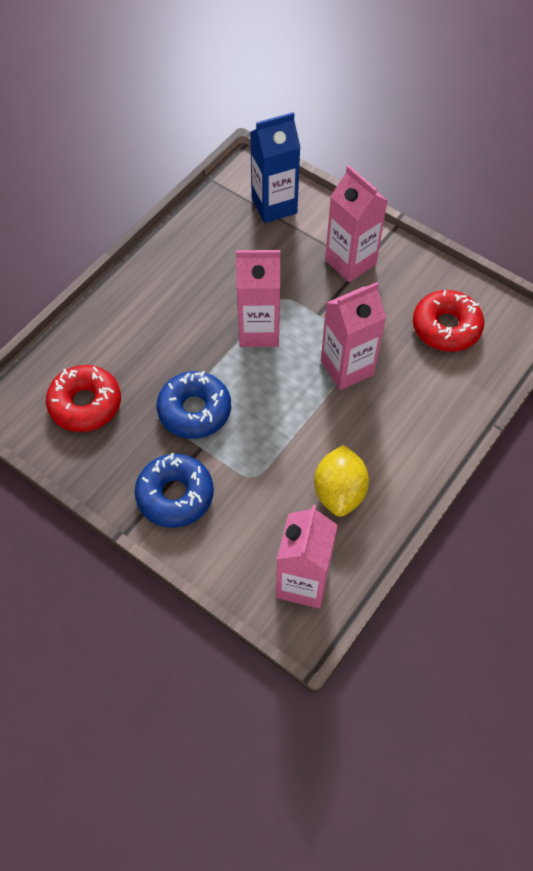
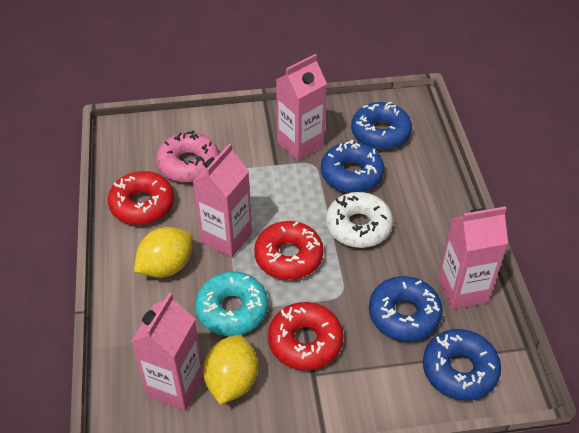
blue carton: [250,112,301,223] = 1 -> none = 0
blue donut: [135,453,214,528] [157,371,231,439] = 2 -> [321,140,384,193] [351,102,412,149] [369,276,443,341] [423,329,501,400] = 4
pink donut: none = 0 -> [156,130,219,182] = 1
red donut: [46,365,121,432] [413,290,484,352] = 2 -> [108,171,174,225] [254,221,324,280] [268,302,343,370] = 3
turquoise donut: none = 0 -> [195,272,268,336] = 1
white donut: none = 0 -> [326,192,393,248] = 1
yellow lemon: [314,445,369,517] = 1 -> [134,227,193,278] [203,335,258,405] = 2

